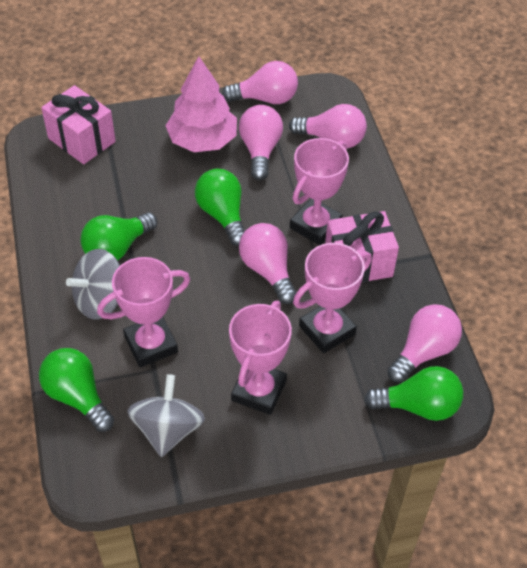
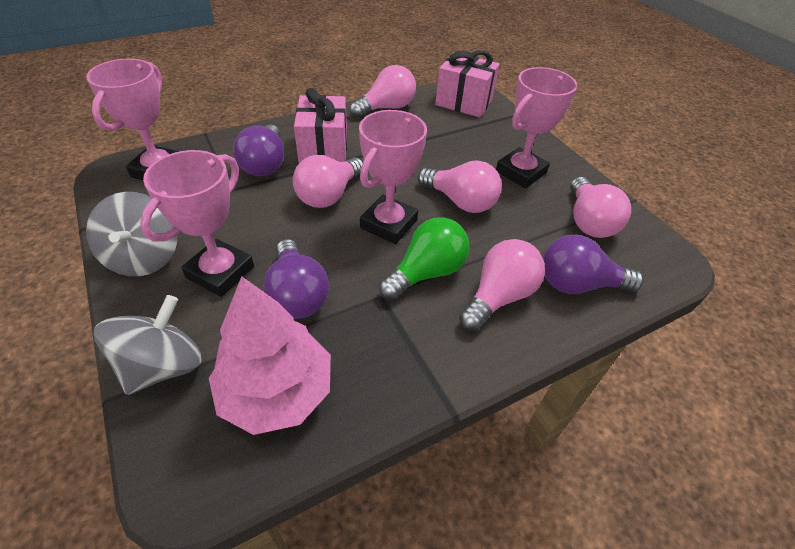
green light bulb: [39,348,114,432] [80,212,157,261] [195,169,245,246] [364,366,463,421] = 4 -> [379,217,470,300] = 1
purple light bulb: none = 0 -> [233,124,284,176] [263,239,329,319] [543,235,644,294] = 3

